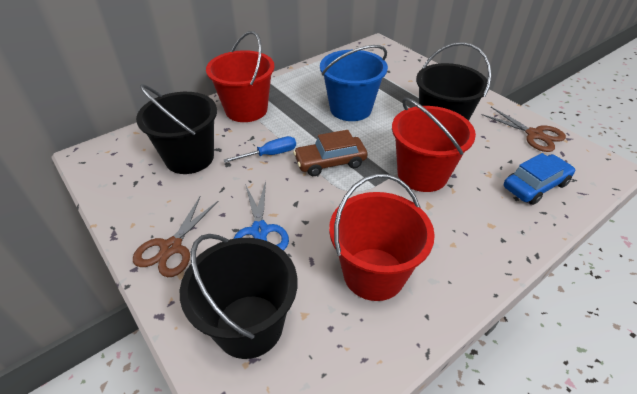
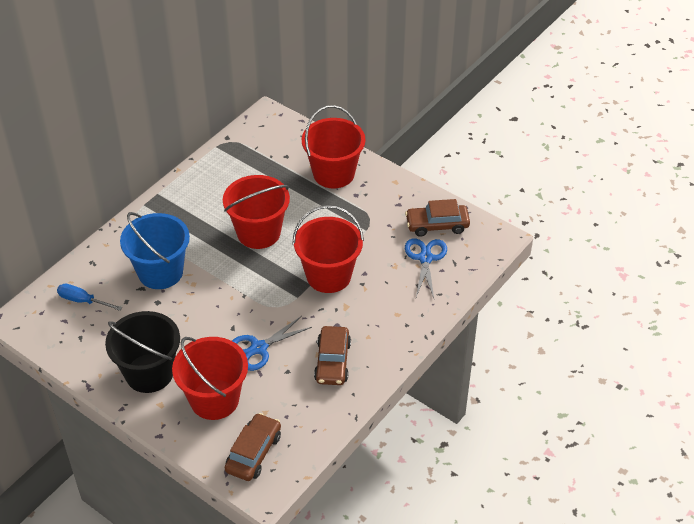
black bucket: [136,84,217,174] [180,234,297,359] [416,42,491,121] = 3 -> [105,311,180,393] = 1
blue car: [504,153,575,205] = 1 -> none = 0
blue scissors: [234,181,289,250] = 1 -> [232,316,312,371] [405,238,447,298] = 2
brown car: [293,130,367,176] = 1 -> [224,413,281,481] [314,326,351,385] [405,199,470,237] = 3
brown scissors: [133,196,218,277] [482,107,566,152] = 2 -> none = 0
red bucket: [206,31,275,122] [329,174,435,301] [392,98,476,192] = 3 -> [172,337,248,420] [223,175,290,249] [292,205,364,293] [302,105,365,189] = 4

